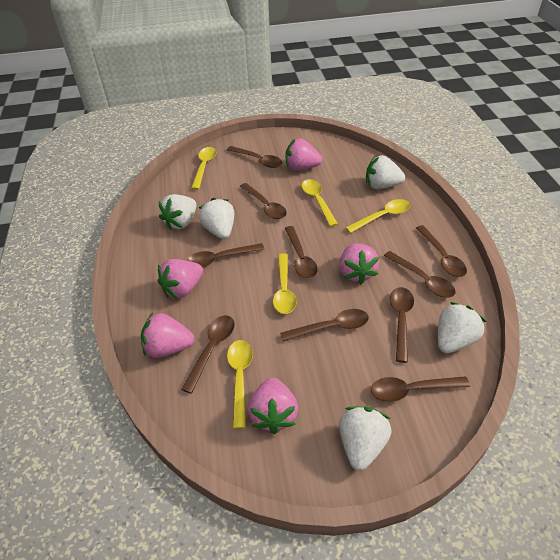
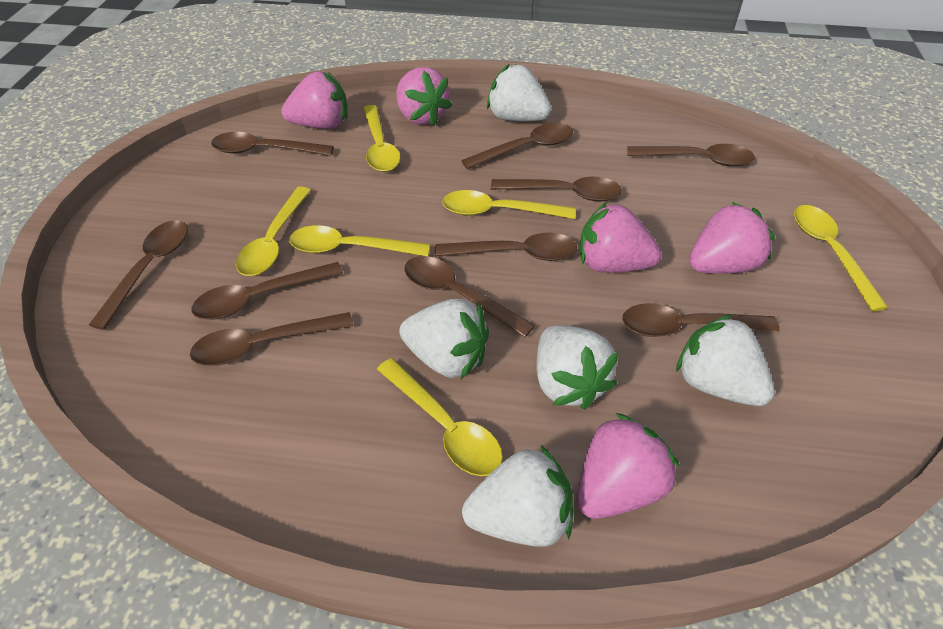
yellow spoon: [191,147,216,190] [227,340,253,429] [273,253,297,314] [302,179,338,227] [345,199,410,233] = 5 -> [236,187,311,276] [289,225,430,256] [363,105,400,172] [377,358,503,476] [442,190,576,219] [794,205,888,311] = 6

